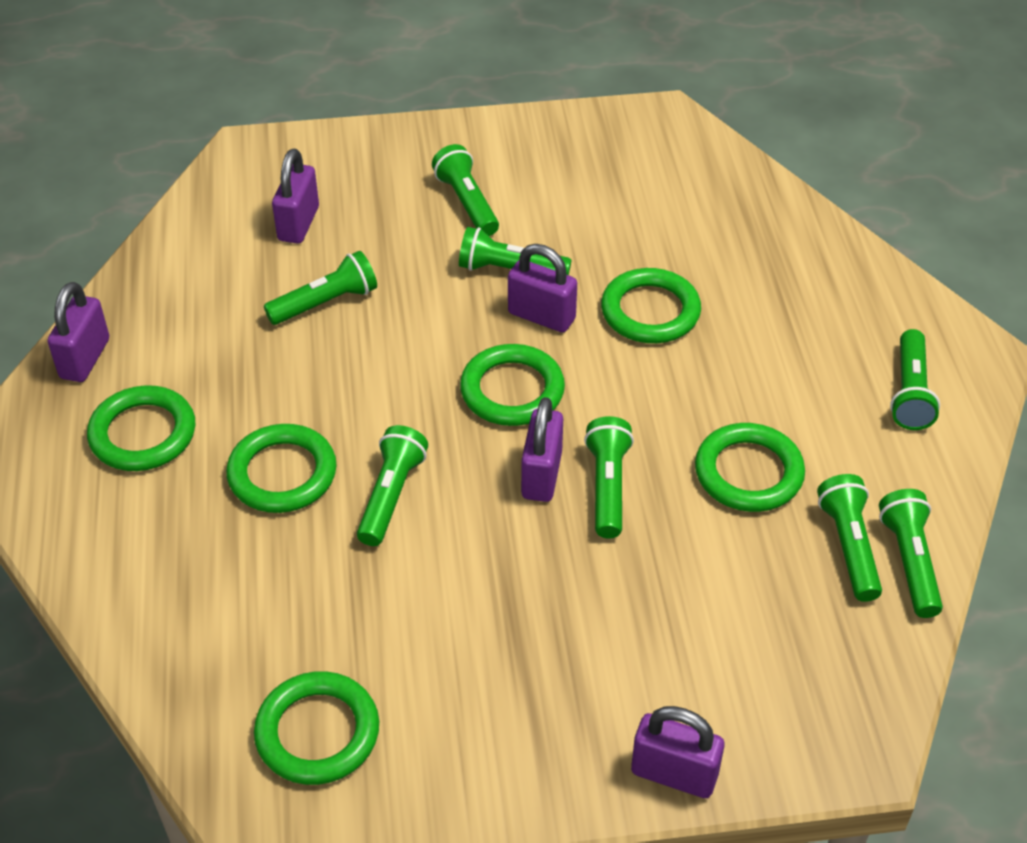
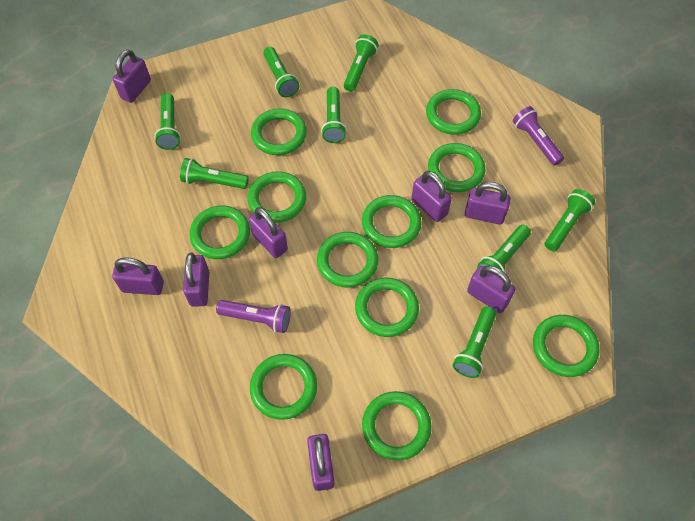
green ring: [87,385,195,471] [226,424,337,513] [254,671,379,785] [460,344,565,426] [601,268,701,343] [695,423,805,512] = 6 -> [189,205,250,259] [248,171,306,223] [250,354,317,420] [251,108,307,155] [317,232,379,288] [355,278,419,337] [362,195,422,248] [362,391,432,461] [426,89,481,135] [428,143,485,192] [533,315,599,377] = 11
purple flashlight: none = 0 -> [216,300,291,333] [513,106,564,166] = 2
purple padlock: [48,282,109,382] [272,149,319,244] [508,244,577,332] [521,397,563,502] [631,706,724,798] = 5 -> [112,258,164,295] [113,49,151,103] [183,253,209,307] [249,207,288,258] [307,434,334,491] [412,171,452,222] [465,182,511,225] [467,265,516,313] = 8

